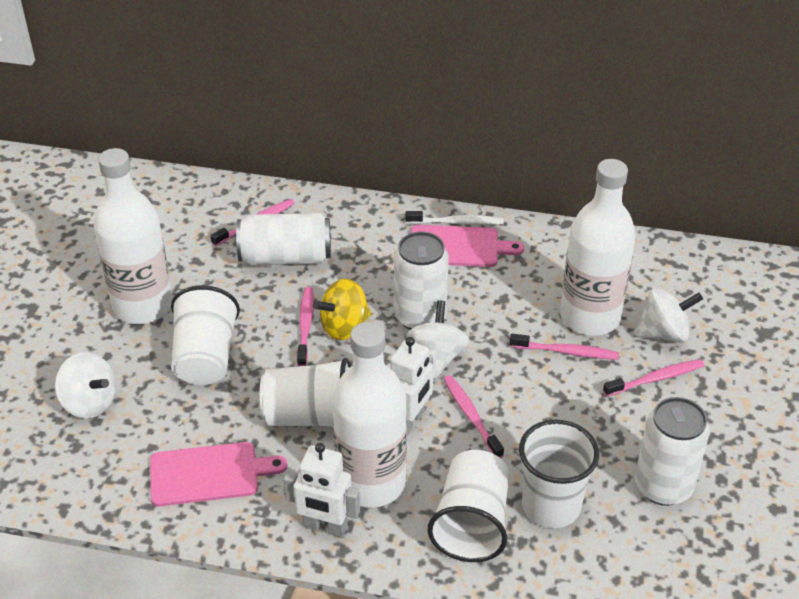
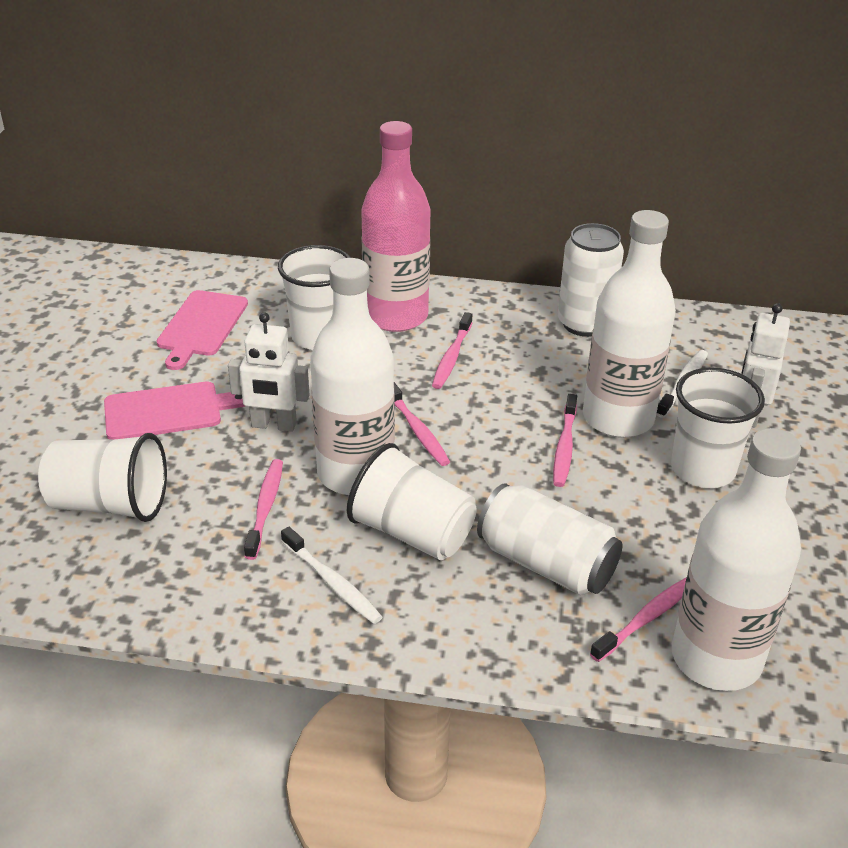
pink bottle: none = 0 -> [361,121,431,332] = 1
white can: [236,213,331,265] [394,232,449,330] [635,397,710,506] = 3 -> [477,483,622,595] [558,223,624,337] = 2
white spinning top: [55,352,116,418] [406,300,470,379] [635,288,703,343] = 3 -> none = 0
white toothbrush: [405,211,504,225] = 1 -> [281,527,382,624] [656,350,708,418] = 2
yellow spinning top: [313,278,371,340] = 1 -> none = 0

